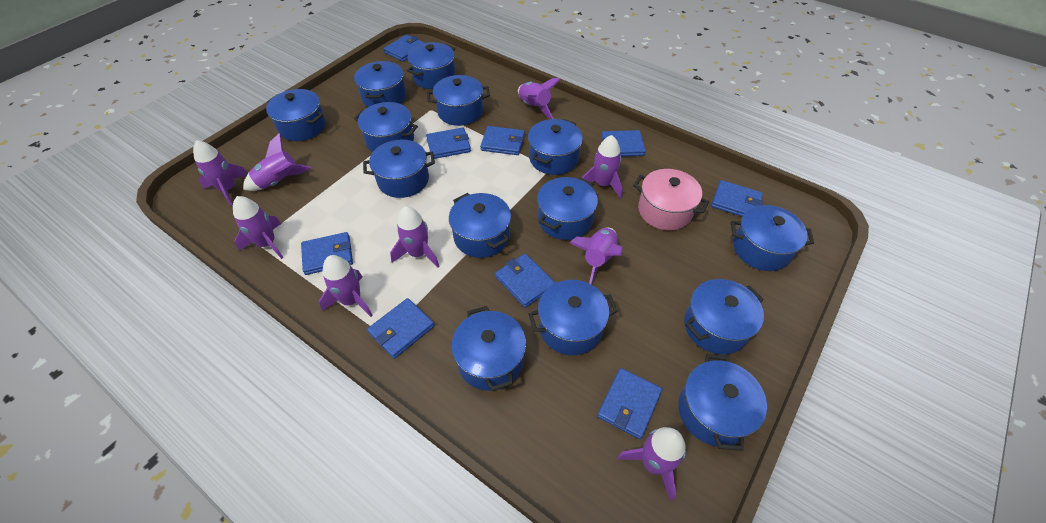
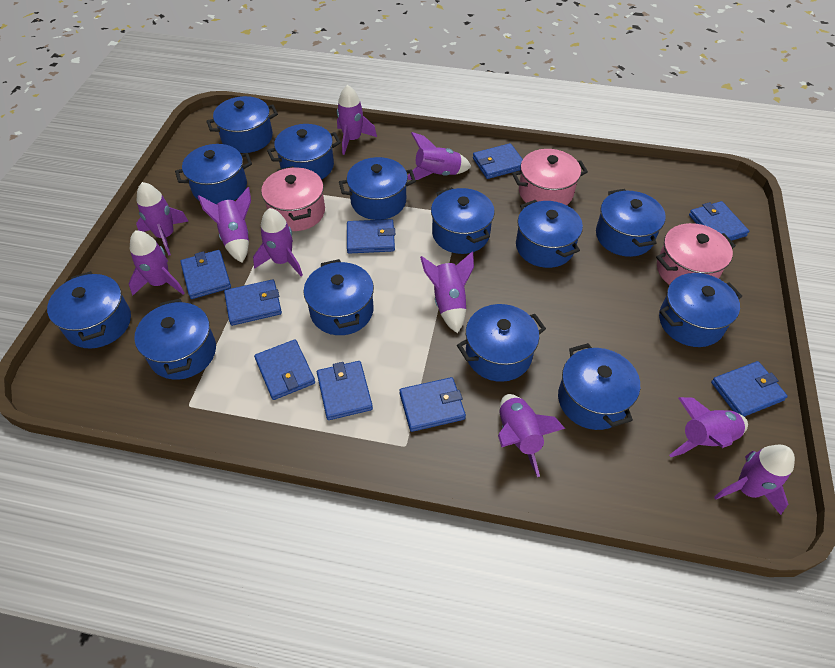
blue pot: [266,89,326,141] [354,61,406,107] [354,102,418,152] [363,139,435,198] [407,42,456,89] [427,75,490,126] [449,193,511,258] [451,306,526,391] [528,119,583,175] [528,280,618,355] [537,177,598,240] [678,354,767,451] [684,279,764,355] [731,205,814,271] = 14 -> [47,271,131,349] [134,299,216,380] [175,144,252,204] [206,96,278,153] [267,124,341,179] [304,259,374,335] [339,157,416,220] [431,187,495,254] [457,304,546,382] [516,200,583,268] [558,343,640,430] [596,189,666,257] [659,273,742,347] = 13
pink pot: [633,169,709,231] = 1 -> [261,166,325,231] [512,149,588,205] [656,223,736,285] = 3
purple rocket: [193,140,248,206] [233,196,283,259] [243,133,311,191] [319,255,373,317] [390,206,440,268] [518,78,561,119] [570,228,623,285] [582,135,623,199] [617,427,686,501] = 9 -> [128,230,184,296] [136,182,189,256] [198,187,251,263] [253,208,303,276] [337,85,377,155] [408,132,472,180] [420,251,474,333] [498,394,565,477] [669,397,748,457] [714,445,795,515] = 10

